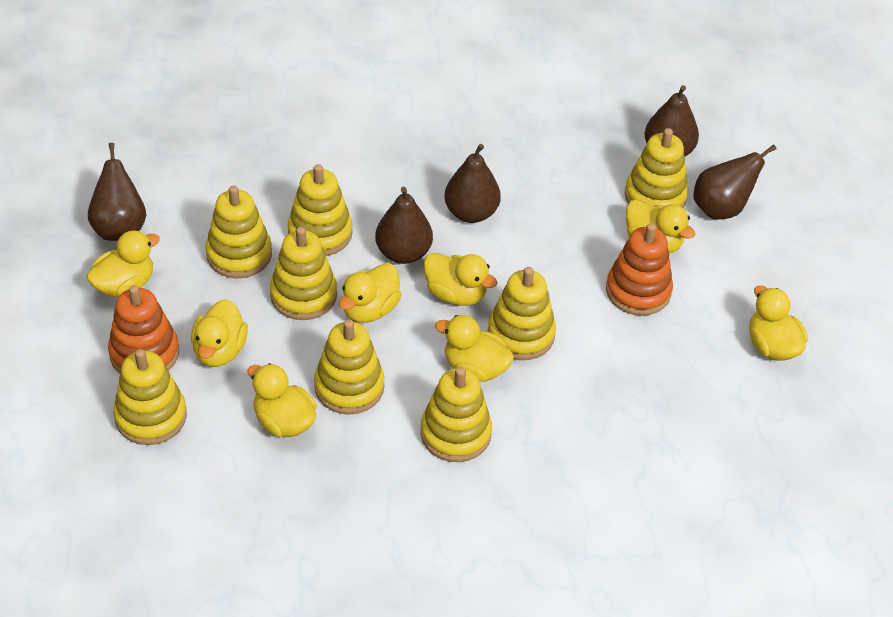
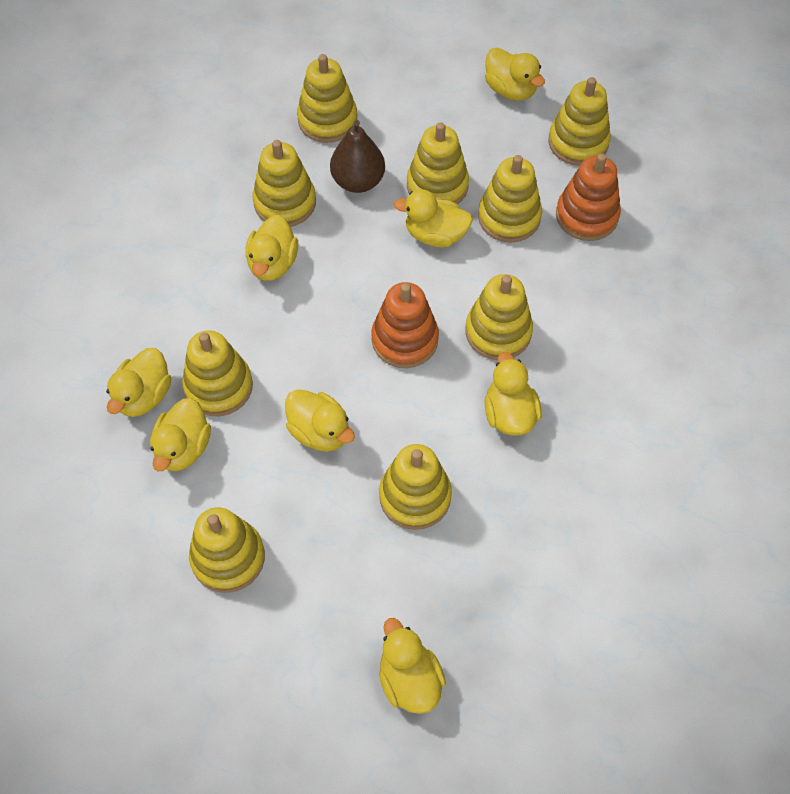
brown pear: [88,143,146,241] [375,187,433,264] [444,144,501,223] [644,85,699,156] [694,145,776,220] = 5 -> [330,120,385,193] = 1
yellow stacking toy: [113,349,187,445] [206,185,272,278] [270,227,337,320] [288,164,353,256] [314,319,384,415] [420,367,492,462] [488,267,556,360] [625,128,688,208] = 8 -> [182,330,253,416] [189,507,265,593] [253,140,316,227] [297,54,357,143] [379,444,452,530] [407,122,469,205] [465,274,533,360] [478,155,542,243] [548,77,611,166] = 9

